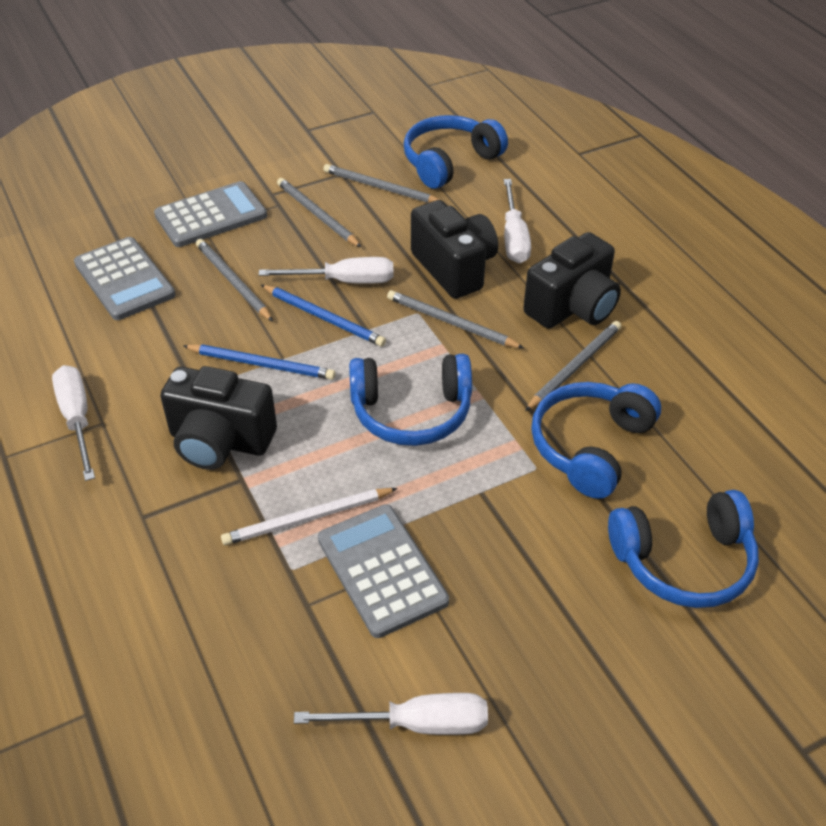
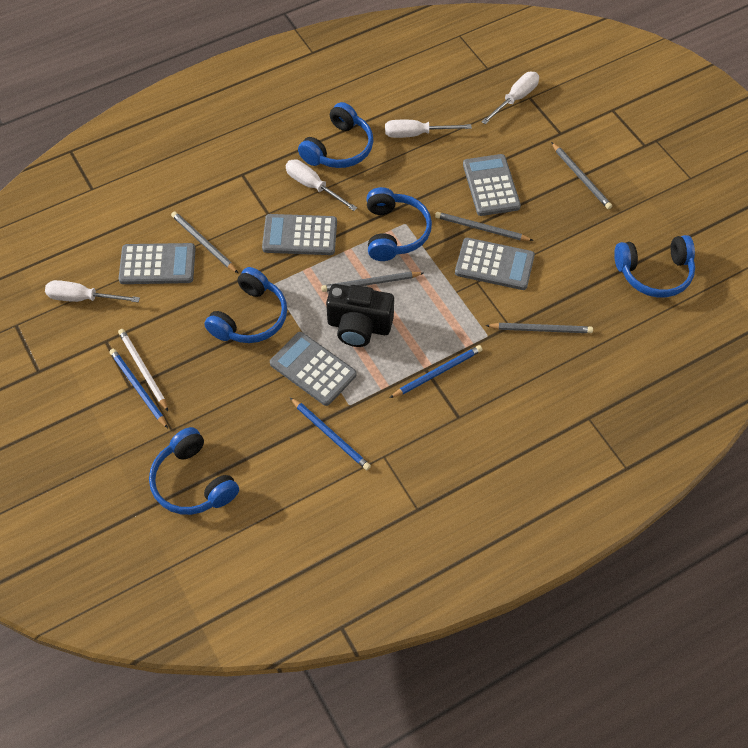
black camera: [160,366,277,470] [411,200,498,299] [523,232,621,329] = 3 -> [326,284,394,347] = 1
blue headphones: [349,354,472,446] [404,115,508,189] [531,382,661,499] [608,490,759,608] = 4 -> [149,427,239,515] [204,267,287,343] [298,102,373,168] [366,187,432,261] [614,235,695,297] = 5
blue pencil: [184,344,335,380] [261,285,386,347] = 2 -> [109,349,168,428] [290,397,371,470] [390,345,483,398] = 3
grey calculator: [74,237,176,320] [154,181,267,247] [318,504,449,638] = 3 -> [119,243,196,284] [262,214,337,255] [270,332,357,406] [455,238,535,290] [463,154,521,216] = 5

